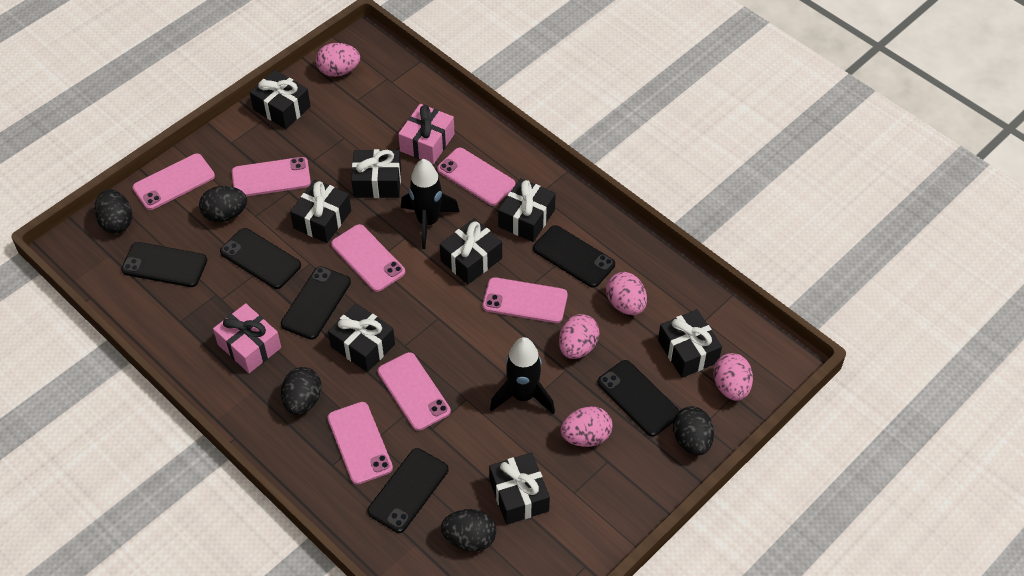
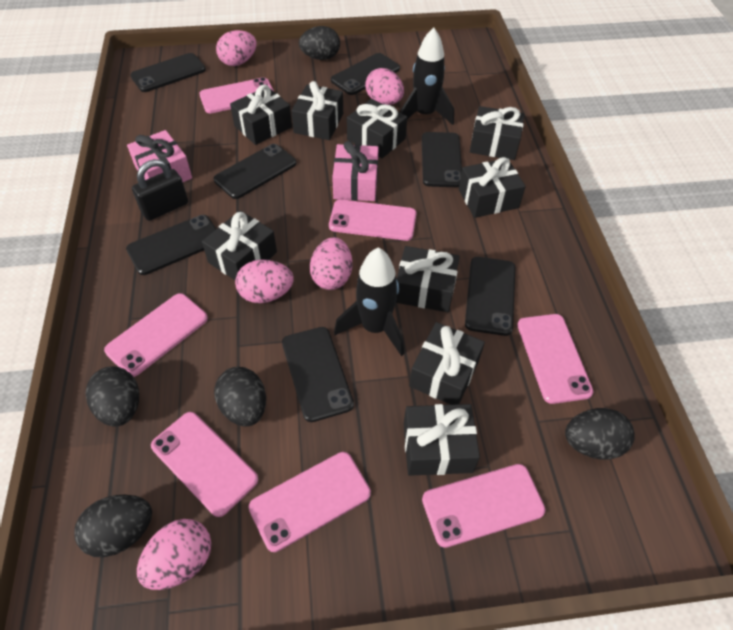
black gift: [250,70,311,129] [290,179,351,243] [328,303,395,372] [351,149,401,198] [440,218,502,284] [489,453,550,525] [498,178,556,242] [658,309,722,378] = 8 -> [202,211,277,280] [230,85,292,145] [291,81,343,140] [347,99,407,158] [396,246,460,312] [404,404,480,476] [409,322,485,405] [459,157,526,218] [470,106,525,160] = 9
black padlock: none = 0 -> [132,159,188,221] = 1
black phone: [121,242,207,287] [220,228,301,289] [281,266,351,340] [367,448,448,533] [533,225,615,288] [597,360,680,437] = 6 -> [126,215,216,275] [130,53,206,92] [214,144,296,199] [282,327,354,422] [331,53,400,95] [422,132,462,187] [465,257,516,336] = 7

